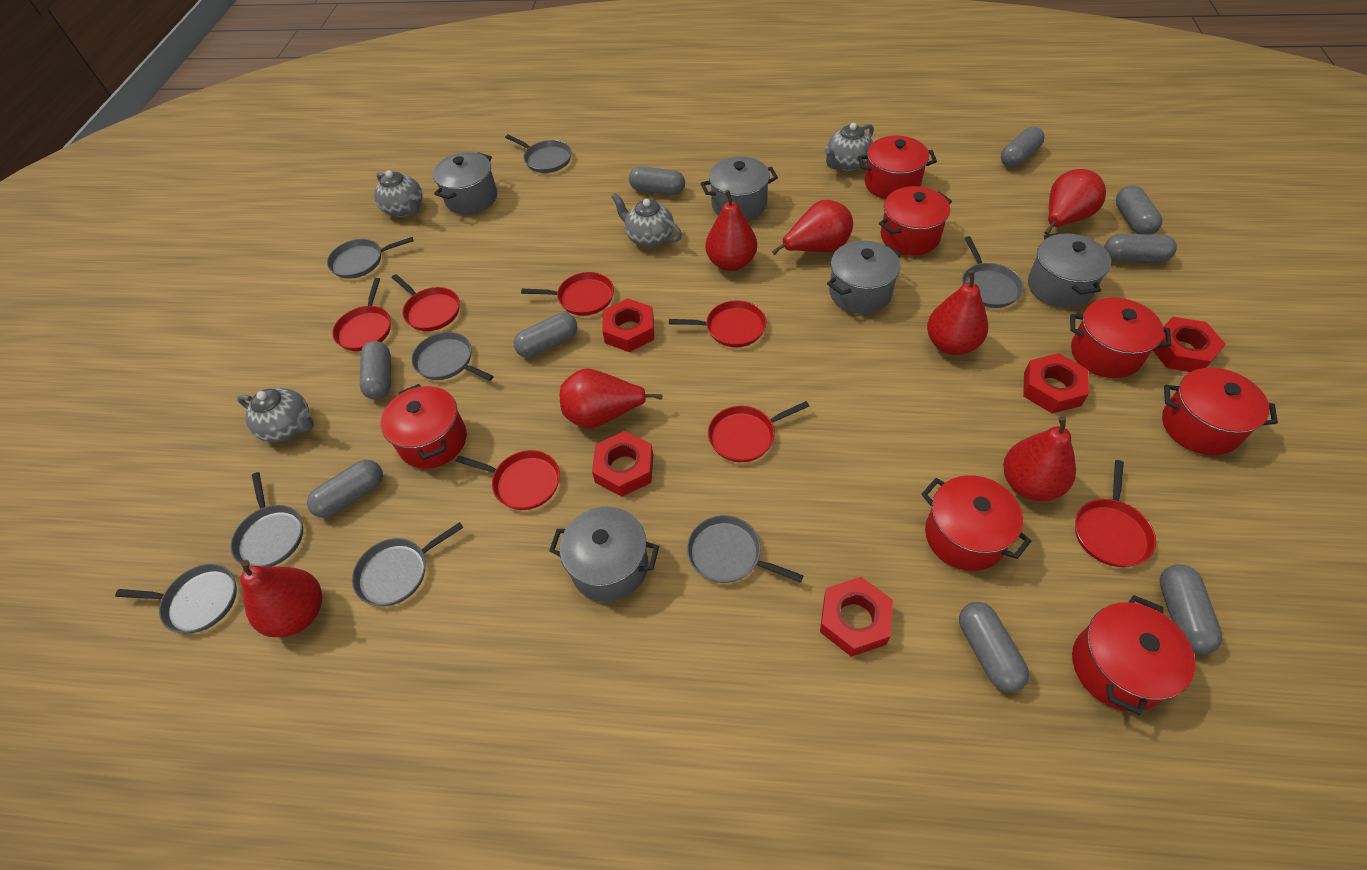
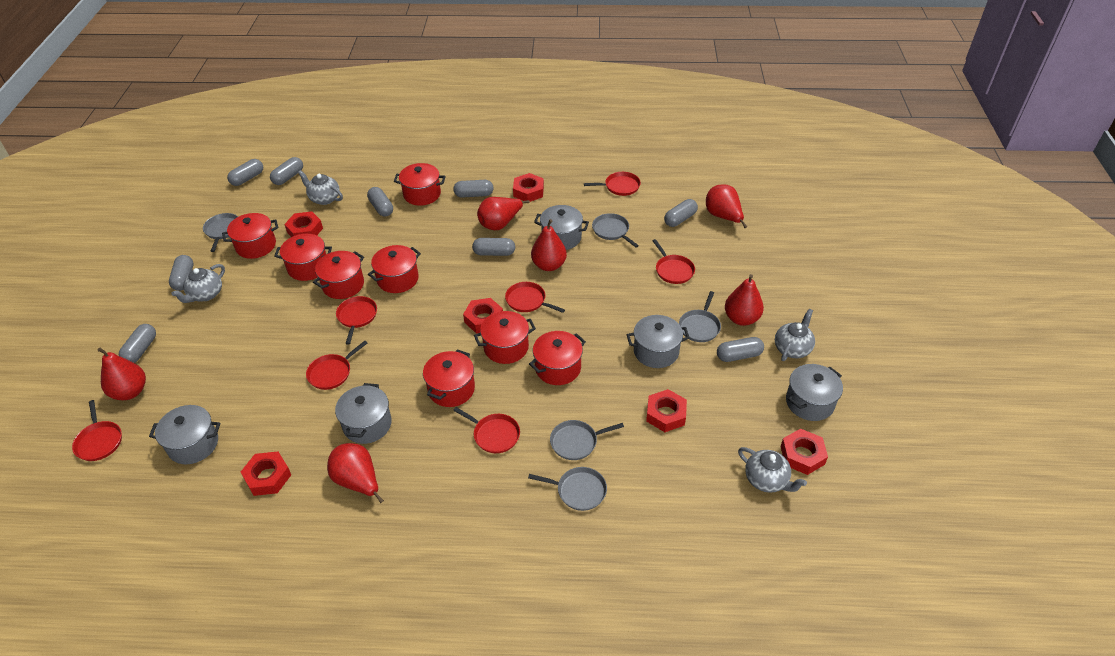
grey pan: [115,564,237,633] [231,472,303,567] [327,237,414,279] [352,522,463,606] [411,332,494,381] [505,134,572,173] [687,515,804,583] [962,236,1024,308] = 8 -> [203,213,238,252] [528,467,607,511] [550,420,624,460] [592,213,639,248] [679,291,721,342] = 5
red nut: [592,431,653,497] [602,298,654,352] [820,577,893,657] [1023,353,1089,414] [1153,317,1226,372] = 5 -> [241,451,291,496] [284,211,323,237] [463,298,503,333] [513,173,544,202] [646,389,687,432] [781,429,828,475] = 6
red pear: [240,560,322,637] [560,369,663,429] [705,190,757,271] [772,200,853,255] [927,270,988,355] [1003,416,1076,501] [1045,169,1106,235] = 7 -> [97,347,146,400] [327,443,384,503] [477,197,530,230] [531,219,567,271] [706,184,747,228] [725,274,764,326] = 6
red pot: [381,384,467,469] [858,136,937,199] [879,186,952,256] [921,475,1031,571] [1070,297,1171,378] [1072,595,1195,715] [1162,368,1278,455] = 7 -> [222,213,278,259] [274,234,332,281] [313,251,364,299] [368,245,421,293] [394,163,446,206] [423,349,475,407] [474,311,536,364] [529,331,586,385] = 8

